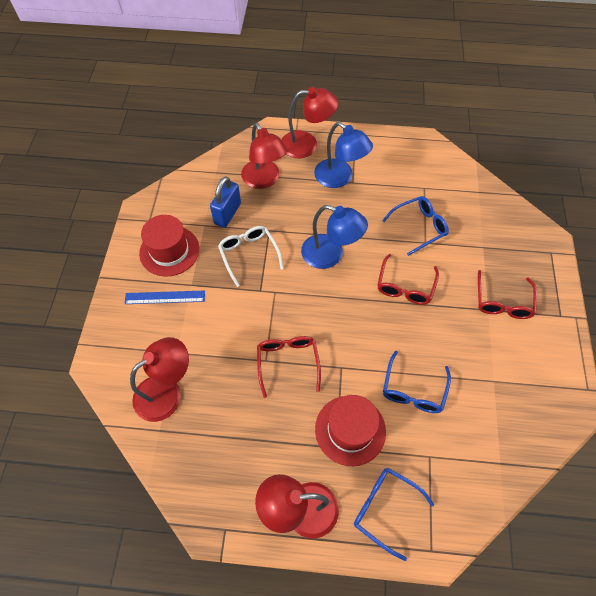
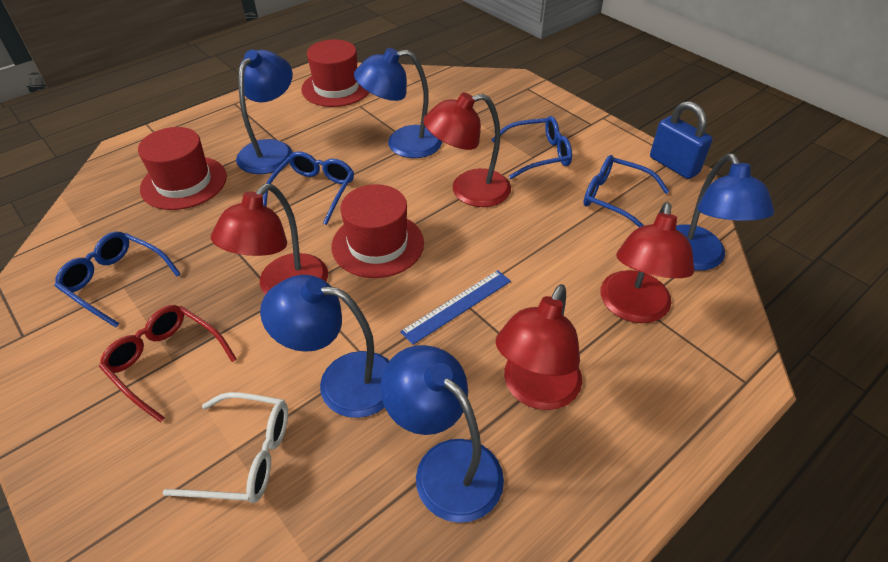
blue glasses: [354,468,434,561] [382,196,449,256] [383,351,451,413] = 3 -> [55,232,181,327] [263,151,354,225] [491,116,572,179] [583,155,670,227] = 4
blue lamp: [301,205,368,269] [314,122,373,188] = 2 -> [236,50,293,174] [260,275,389,418] [354,48,442,158] [380,345,504,523] [676,153,774,271] = 5
red glasses: [257,336,321,398] [378,254,439,305] [478,270,537,319] = 3 -> [99,305,237,423] = 1
red hat: [139,215,199,277] [315,395,386,466] = 2 -> [138,127,227,210] [301,39,370,107] [331,184,424,278] = 3

